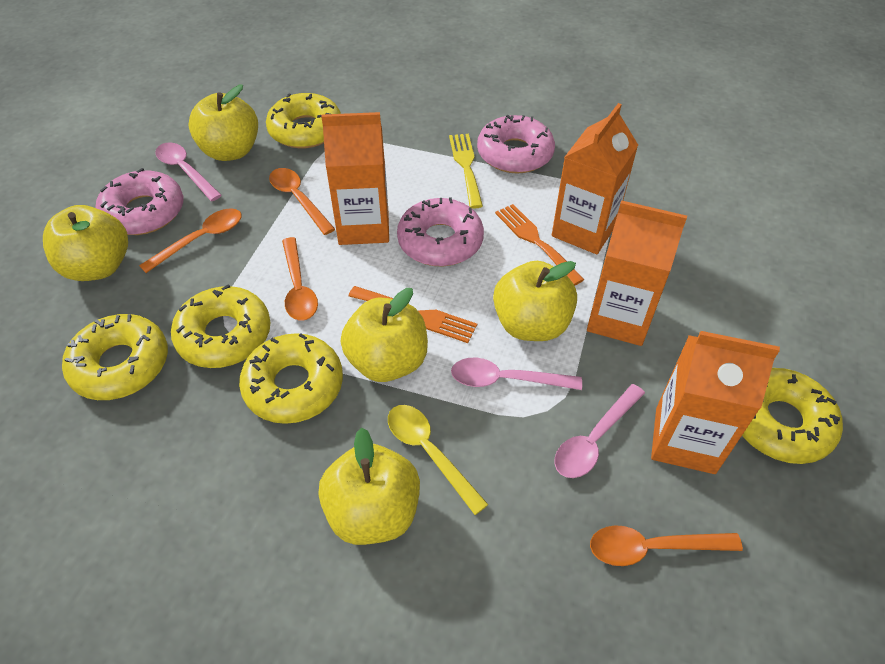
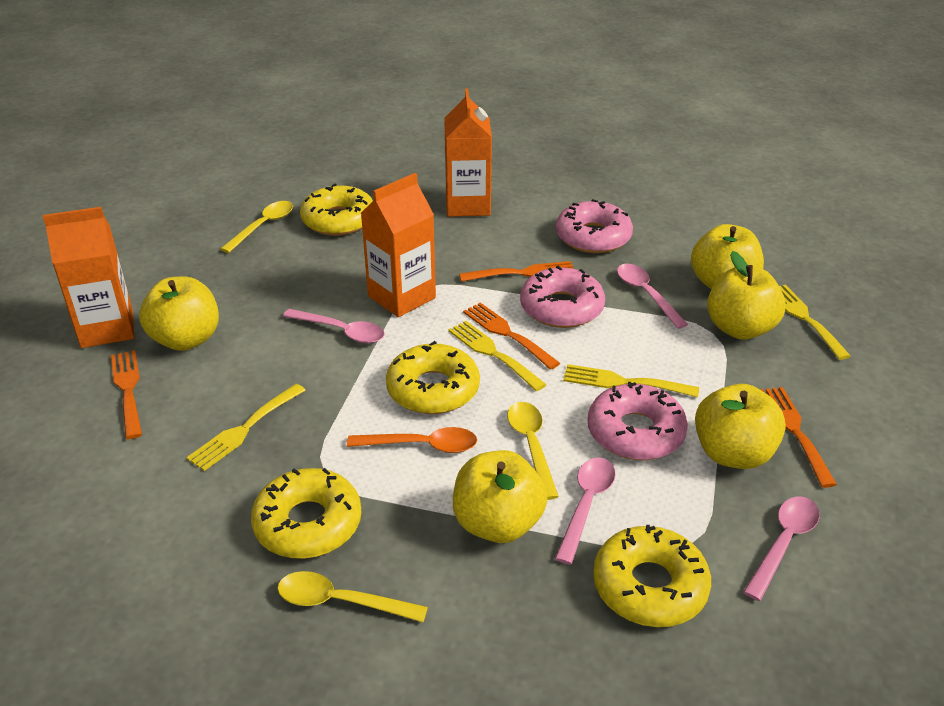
orange carton: [321,112,389,245] [552,103,638,254] [587,200,687,346] [651,331,780,474] = 4 -> [43,207,134,348] [361,173,436,317] [444,89,492,217] = 3
orange fork: [349,286,477,343] [495,204,584,286] = 2 -> [111,350,142,439] [459,261,574,282] [463,303,560,370] [760,387,837,488] = 4
orange spoon: [139,208,242,273] [269,168,335,235] [282,237,318,321] [590,525,743,566] = 4 -> [347,427,477,453] = 1
pink spoon: [155,142,222,201] [451,358,582,390] [555,384,645,478] = 3 -> [283,309,385,343] [555,457,616,564] [617,264,688,329] [743,497,820,601] = 4
yellow donut: [62,314,168,400] [171,284,271,368] [239,333,343,424] [266,93,341,148] [742,368,843,464] = 5 -> [251,468,362,559] [300,184,373,236] [386,341,480,414] [593,525,711,627] = 4
yellow fork: [449,134,483,209] = 1 -> [186,384,305,471] [448,321,547,391] [563,364,699,397] [779,285,851,360] = 4
yellow spoon: [388,405,489,515] = 1 -> [220,201,293,253] [277,571,428,622] [507,402,559,500] = 3

